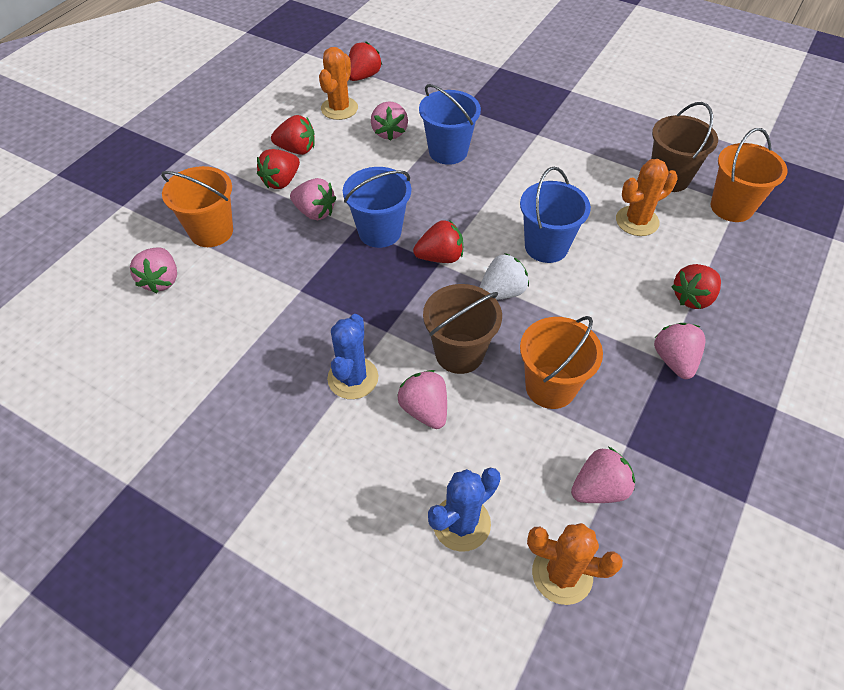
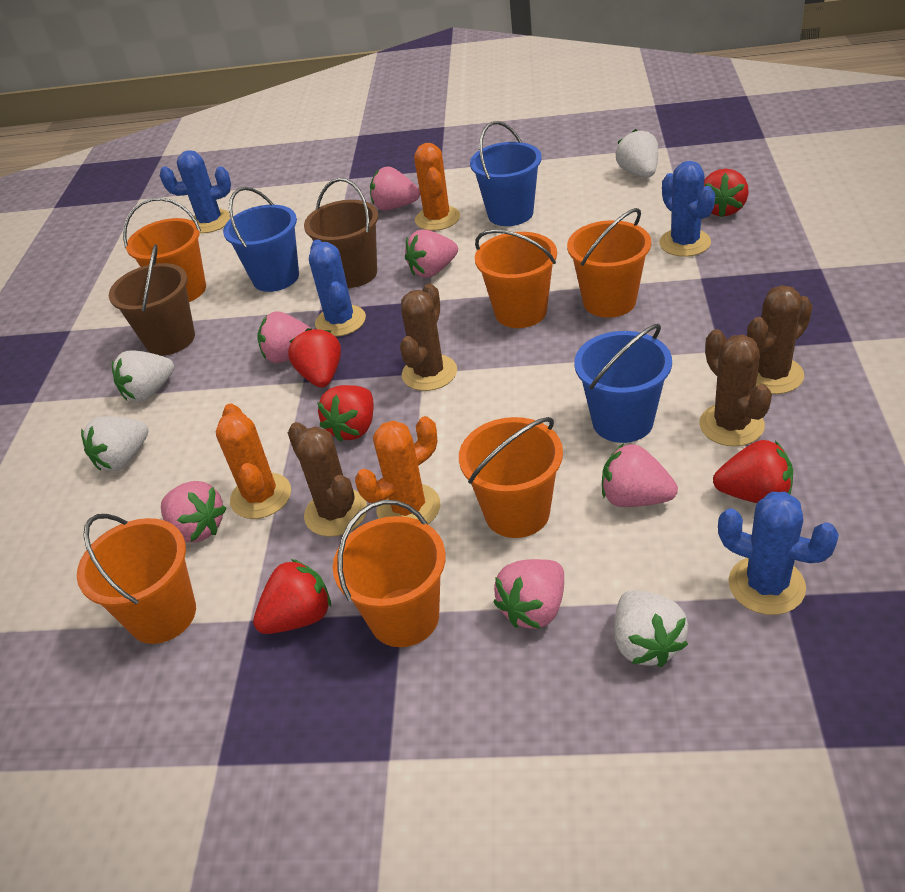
blue cactus: [327,314,379,399] [428,468,501,552] = 2 -> [160,150,231,233] [309,240,366,337] [659,161,715,257] [718,492,839,615] = 4
brown cactus: none = 0 -> [288,422,367,537] [400,283,457,391] [699,329,772,447] [747,285,813,394] = 4
orange bucket: [161,166,233,247] [520,316,603,409] [711,128,788,222] = 3 -> [77,514,196,644] [123,197,206,302] [333,500,446,647] [459,417,563,538] [475,229,557,328] [567,208,651,318] = 6
white strawberry: [480,253,529,300] = 1 -> [81,416,148,471] [112,350,174,402] [614,590,688,667] [616,129,658,178] = 4

